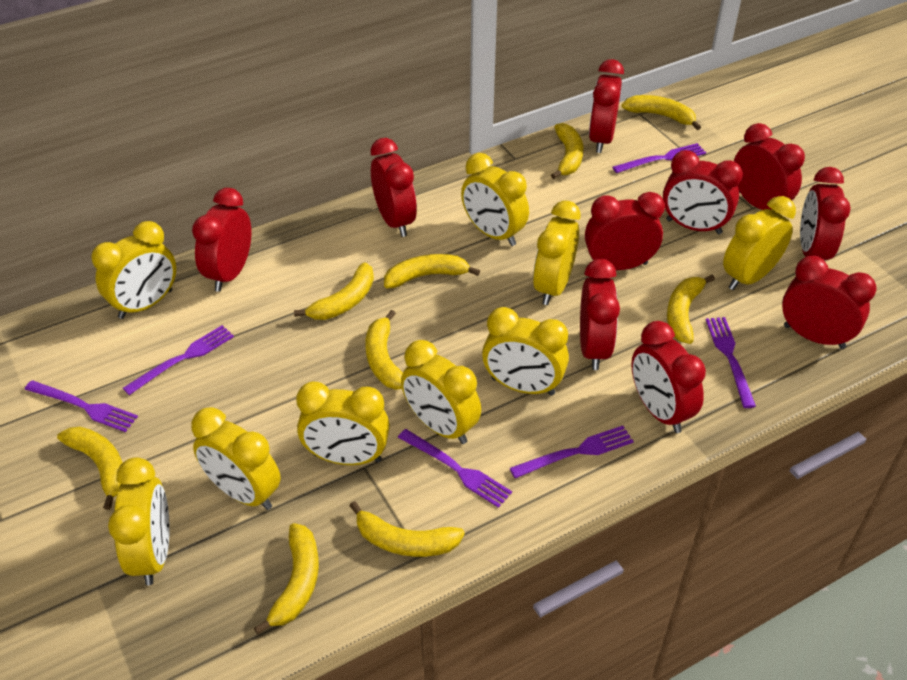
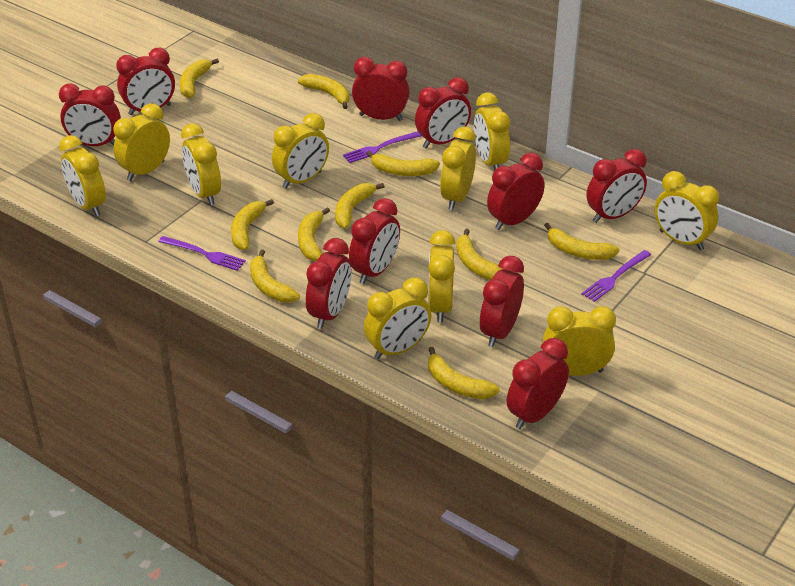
purple fork: [24,380,138,432] [123,325,234,395] [398,429,512,508] [510,426,634,478] [612,143,706,173] [706,317,756,408] = 6 -> [158,236,246,271] [343,131,422,163] [581,250,651,302] = 3
yellow banana: [57,427,123,510] [254,523,319,634] [294,263,374,320] [350,501,465,557] [365,310,403,390] [384,254,480,289] [551,123,583,179] [622,95,701,130] [667,275,715,344] = 9 -> [180,59,219,98] [231,199,274,250] [250,250,300,303] [298,74,350,109] [298,207,330,261] [335,183,384,228] [366,151,440,176] [428,347,500,399] [456,229,502,280] [544,223,620,260] = 10
yellow clock: [91,221,176,319] [108,457,170,585] [191,407,281,510] [296,382,390,465] [401,340,481,444] [461,153,529,246] [482,307,569,396] [533,201,580,305] [723,196,796,290] = 9 -> [59,135,106,216] [113,103,170,181] [181,123,221,206] [272,113,329,189] [364,278,431,360] [428,230,456,322] [440,127,476,210] [474,93,510,171] [543,306,616,376] [655,171,719,250] = 10

